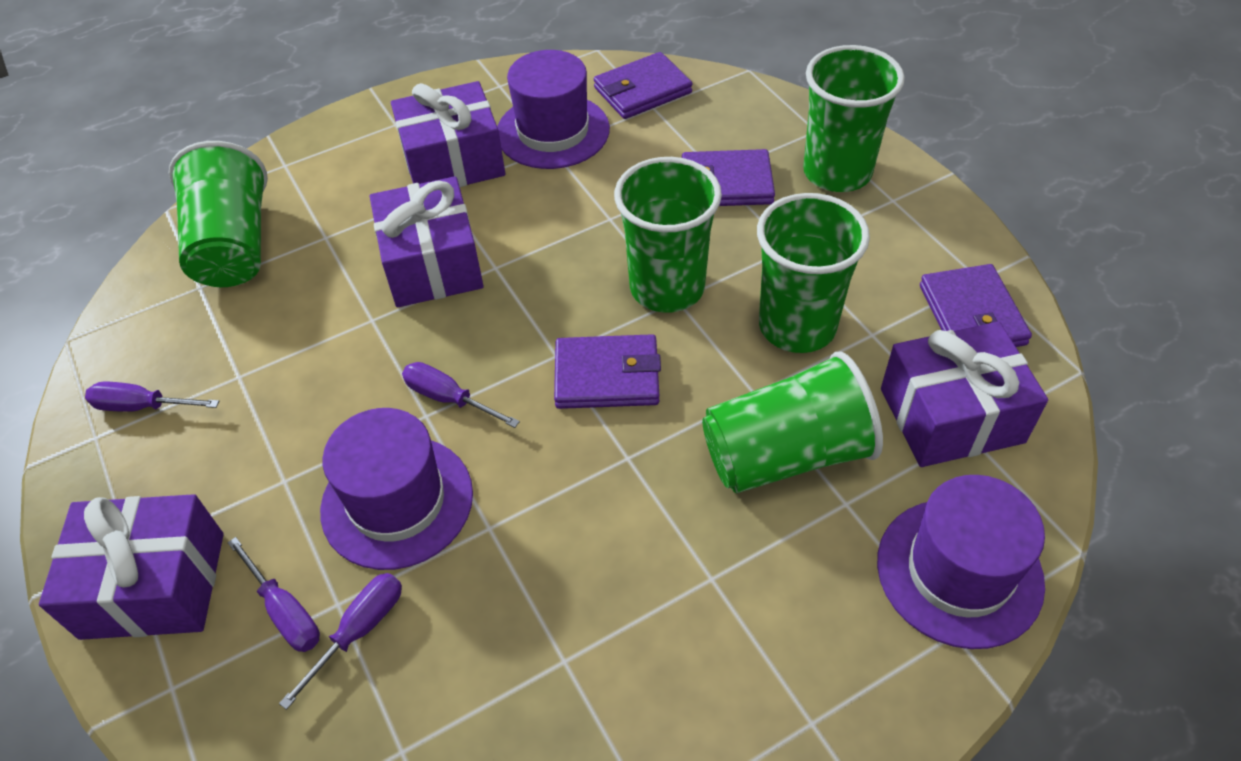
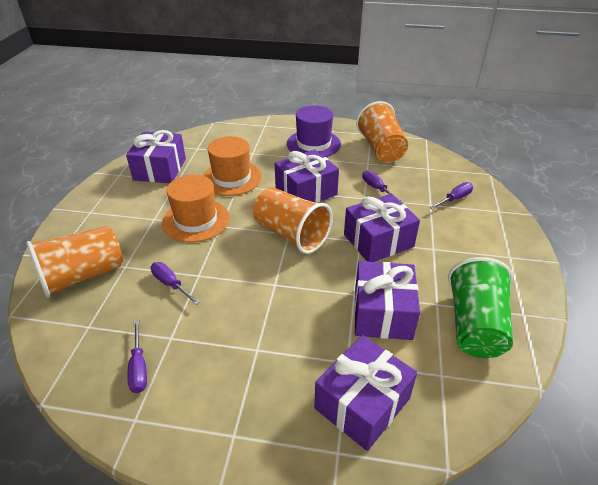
green cup: [169,141,268,287] [614,157,722,313] [702,352,883,494] [757,193,870,353] [803,45,905,192] = 5 -> [448,257,513,358] = 1
orange cup: none = 0 -> [26,226,123,298] [253,187,333,254] [356,101,408,163] = 3
orange hat: none = 0 -> [162,175,230,242] [203,136,262,196] = 2
purple gift: [39,494,224,640] [370,176,484,307] [391,81,505,187] [881,322,1048,467] = 4 -> [126,130,186,183] [275,149,339,203] [314,335,417,451] [344,194,420,262] [354,261,420,340] = 5
purple hat: [320,408,473,570] [497,50,610,169] [877,475,1045,649] = 3 -> [287,105,341,157] = 1
purple wallet: [554,334,661,409] [594,52,693,119] [682,149,775,206] [920,264,1032,347] = 4 -> none = 0

